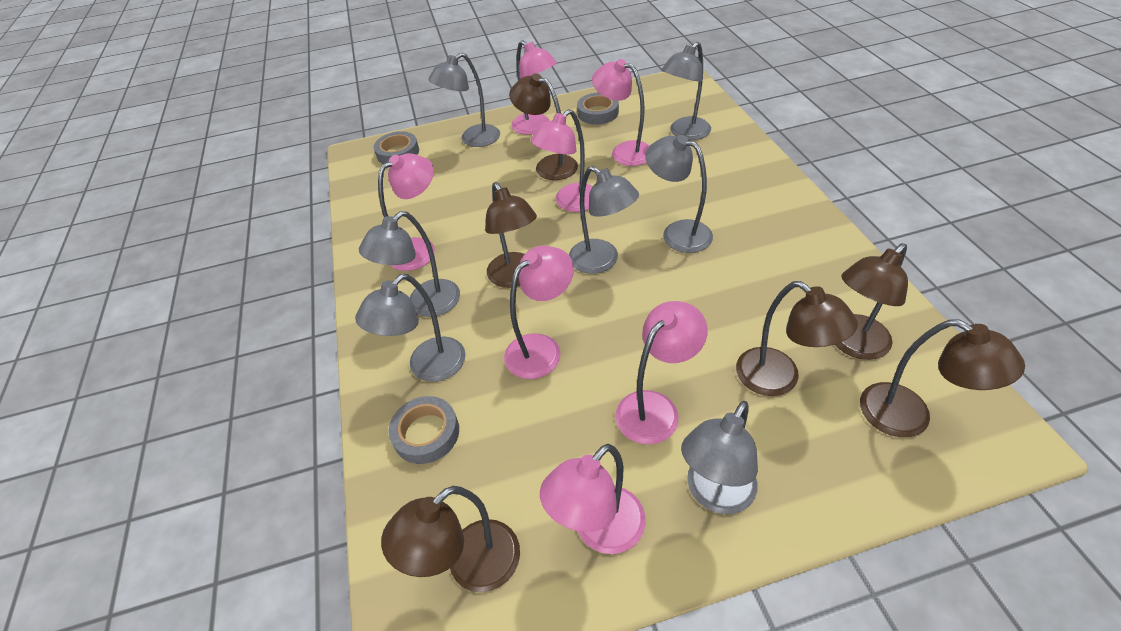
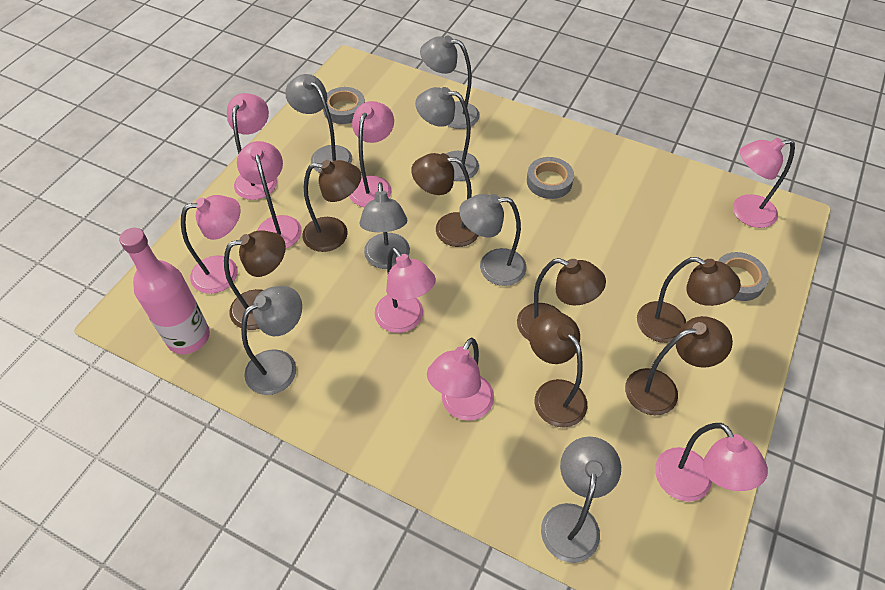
brown lamp: [381,486,520,593] [485,182,537,288] [509,73,578,180] [736,281,858,396] [835,243,908,360] [860,319,1025,437] = 6 -> [224,230,286,330] [302,160,362,252] [411,153,479,247] [517,258,606,340] [529,311,587,427] [625,316,733,415] [637,257,741,343] = 7
pink bottle: none = 0 -> [119,228,210,354] = 1
pink lamp: [378,153,435,271] [504,246,574,379] [511,40,557,135] [531,109,593,212] [540,444,646,554] [592,59,649,166] [616,301,708,445] = 7 -> [181,195,241,294] [227,93,277,200] [237,141,302,248] [349,101,394,207] [375,247,436,333] [427,338,494,421] [655,423,768,502] [733,138,795,228] = 8

